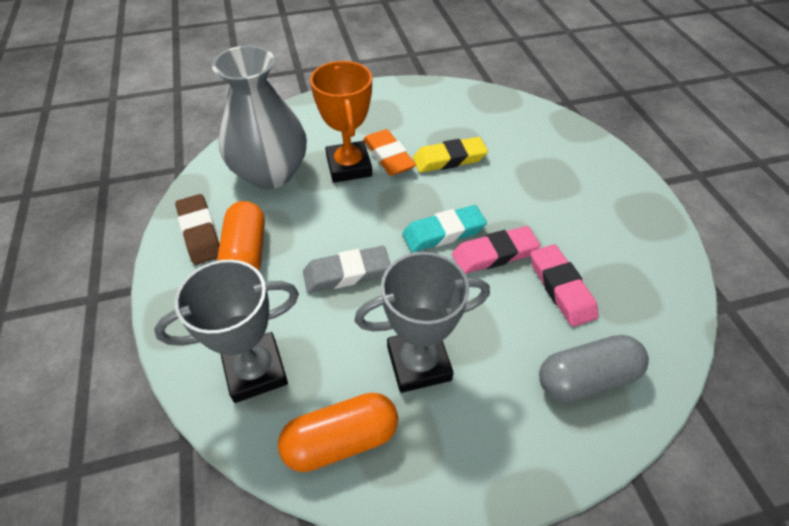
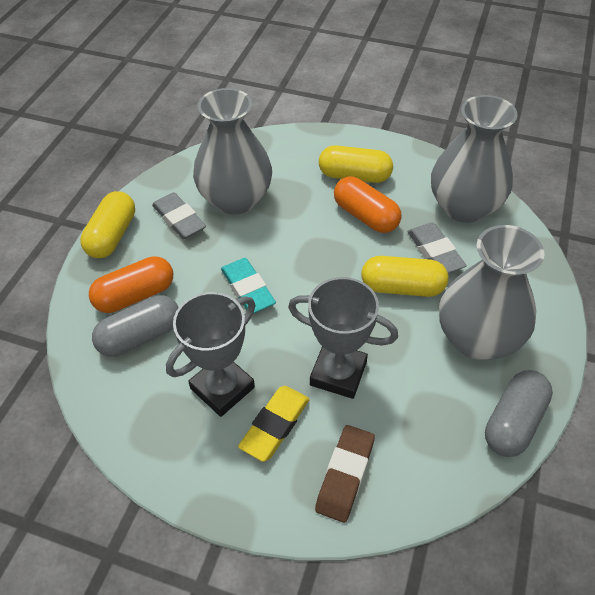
grey capsule: [539,335,649,402] = 1 -> [92,295,179,357] [485,370,553,457] = 2
grey eraser: [303,246,391,293] = 1 -> [152,192,206,239] [407,223,467,273] = 2
grey vase: [212,45,307,189] = 1 -> [193,88,272,214] [431,95,518,223] [439,225,545,360] = 3
orange eraser: [363,129,416,176] = 1 -> none = 0
orange trophy: [310,61,372,183] = 1 -> none = 0
pink eraser: [452,226,540,274] [530,244,598,327] = 2 -> none = 0
yellow capsule: none = 0 -> [80,191,135,258] [319,145,393,183] [361,256,448,297] = 3

